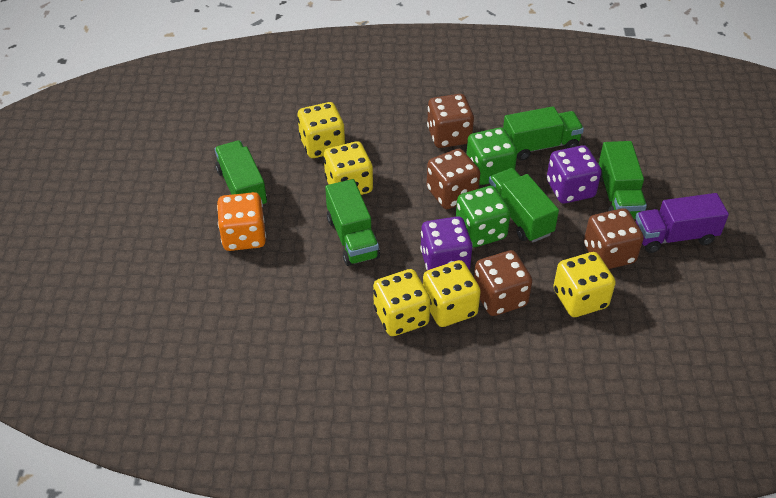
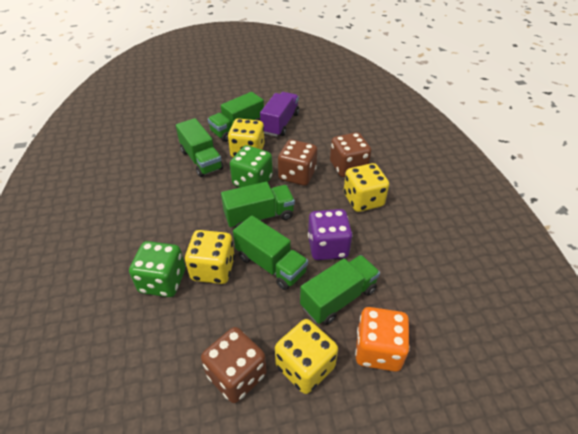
brown dice: [426,149,480,209] [427,94,474,148] [474,250,532,316] [584,208,644,269] = 4 -> [201,327,267,403] [278,140,317,186] [330,132,371,177] = 3
purple dice: [420,216,473,270] [547,145,601,203] = 2 -> [308,209,352,260] = 1
yellow dice: [297,102,345,158] [324,141,373,195] [373,269,431,336] [423,260,481,327] [553,252,616,317] = 5 -> [185,230,235,284] [228,118,265,157] [275,319,338,394] [344,163,389,212] = 4

